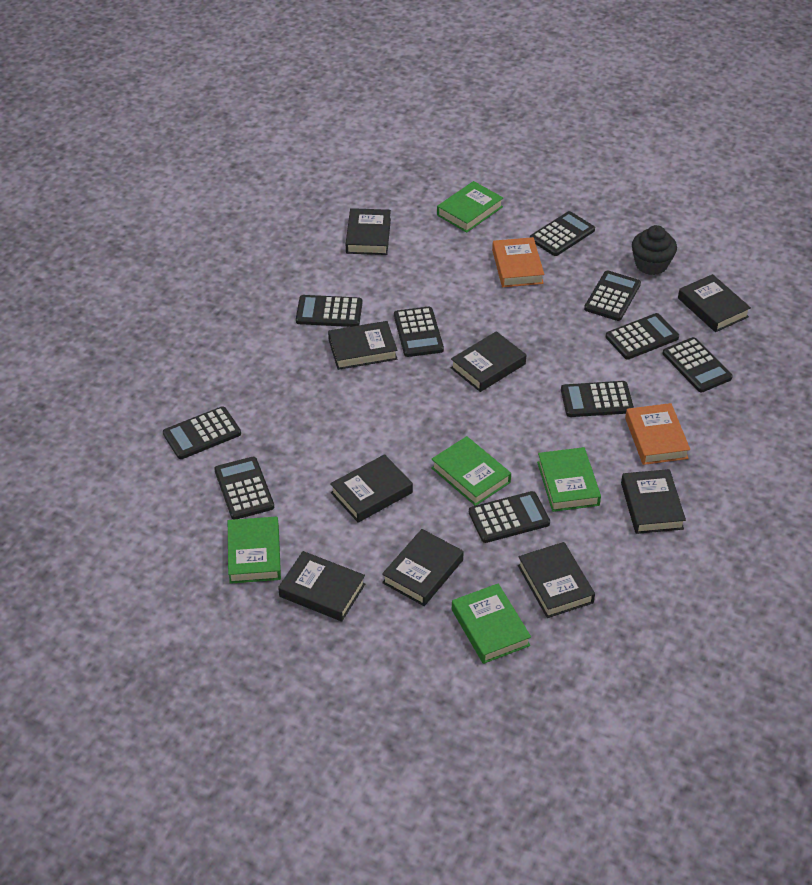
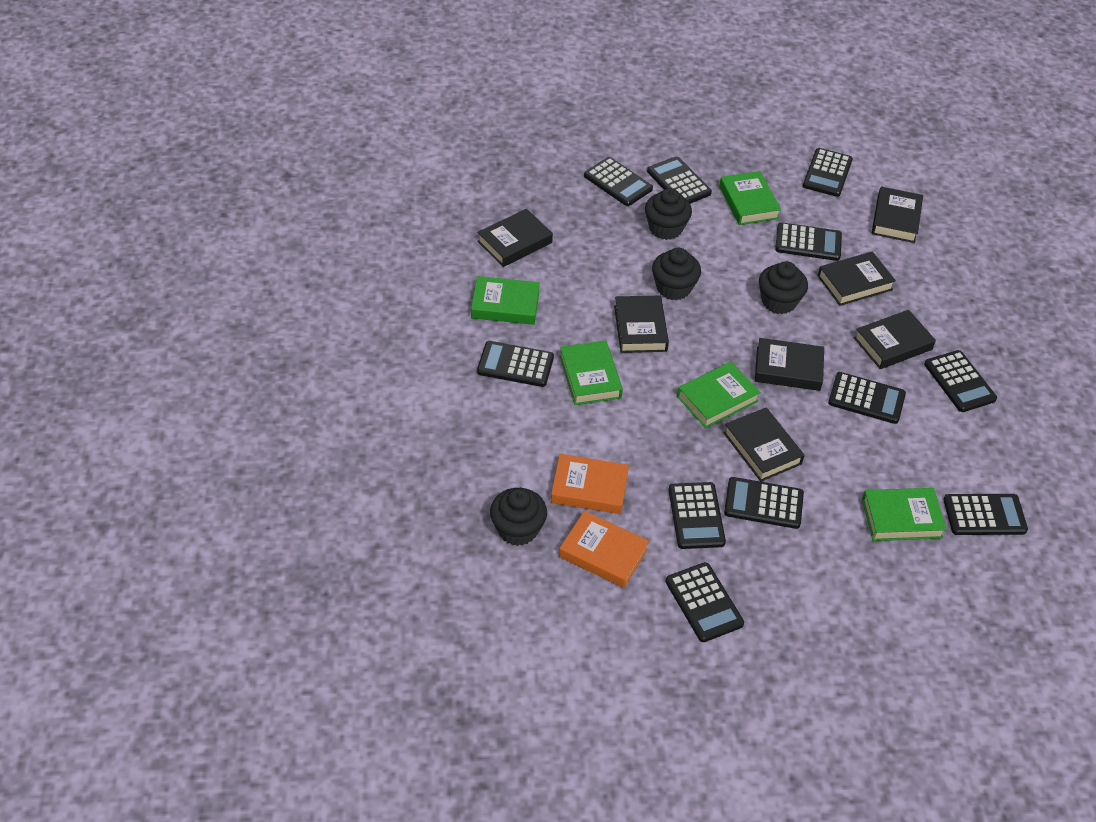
black book: [278,551,365,621] [328,321,397,370] [330,454,413,523] [346,208,391,255] [382,529,464,606] [451,331,526,392] [518,542,595,618] [621,469,686,534] [678,274,751,332] = 9 -> [477,209,553,267] [614,296,669,353] [724,408,805,482] [755,338,824,391] [817,251,896,306] [854,310,936,369] [872,187,923,243] = 7
black calculator: [163,406,241,459] [214,457,274,520] [296,295,362,327] [394,307,444,357] [469,491,550,543] [530,211,595,256] [561,381,634,417] [584,270,641,321] [605,313,679,359] [663,337,733,392] = 10 -> [477,341,554,387] [584,157,653,206] [647,156,712,204] [666,562,744,642] [668,482,726,549] [724,477,804,529] [775,222,842,261] [803,148,853,197] [828,372,906,424] [924,350,997,412] [943,494,1028,535] = 11
black cupcake: [632,225,677,275] = 1 -> [490,488,547,546] [645,188,692,240] [652,248,701,300] [759,261,808,314] = 4

